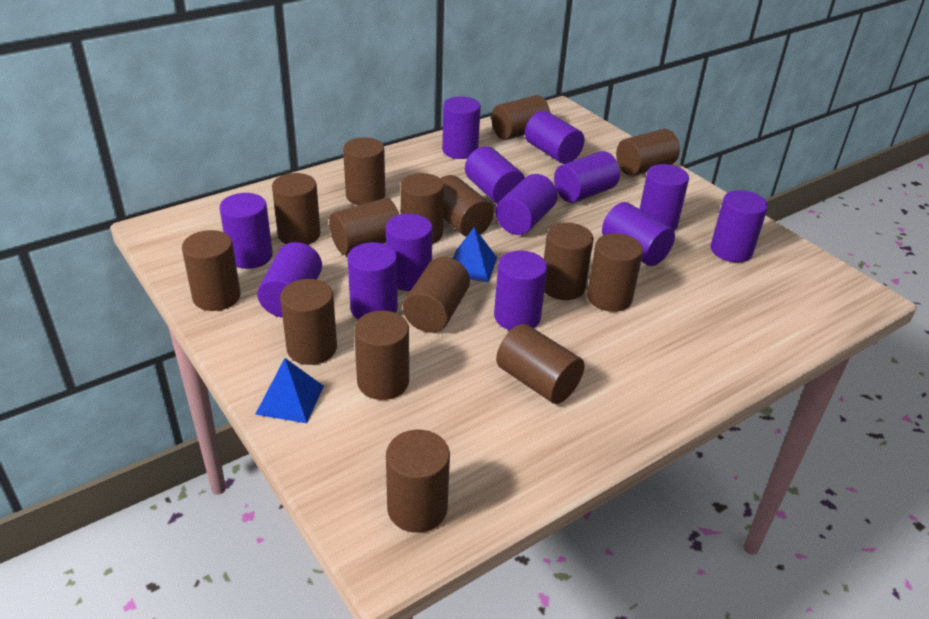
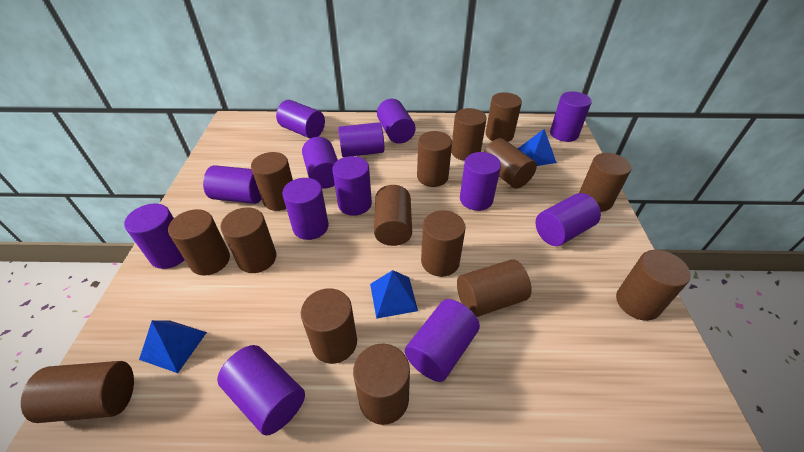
blue pyramid: [255,358,324,423] [453,227,497,283] = 2 -> [139,320,207,373] [370,270,418,319] [518,129,557,166] = 3

